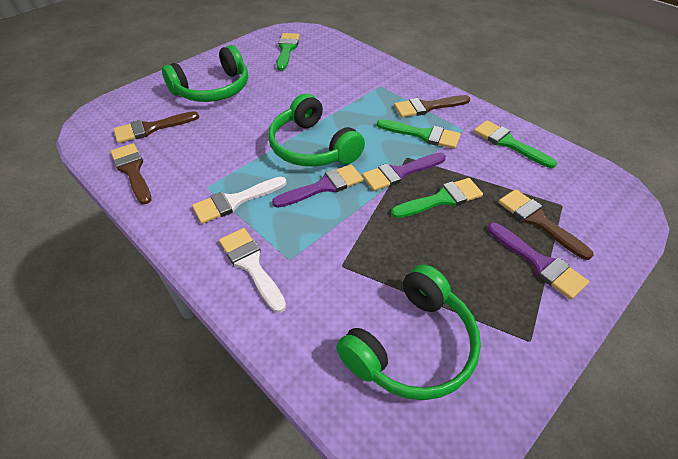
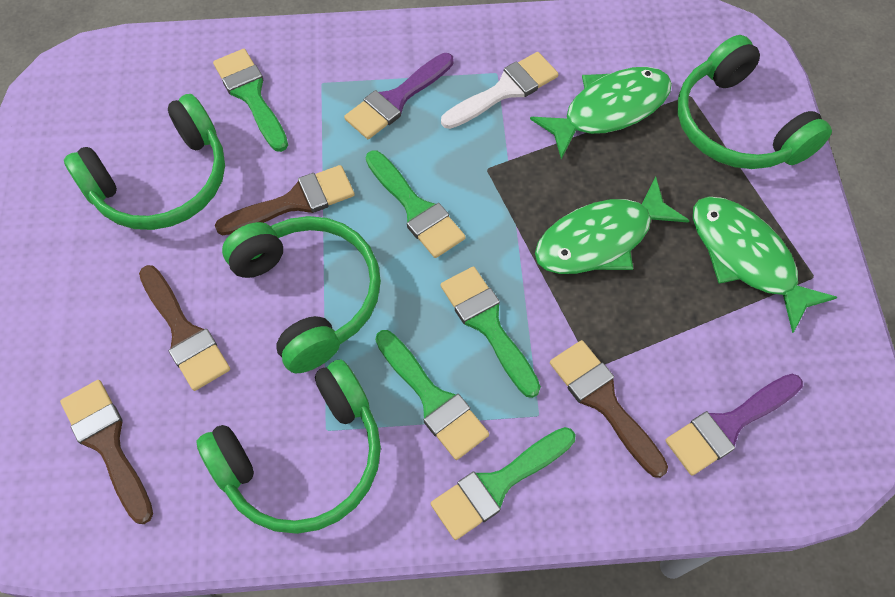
green brush: [277,33,300,71] [377,119,461,149] [391,178,483,218] [474,120,557,168] = 4 -> [213,49,288,152] [366,150,466,258] [375,330,489,460] [431,427,575,540] [440,266,541,398] = 5
green fish: none = 0 -> [530,67,672,159] [535,177,690,274] [693,197,837,333] = 3
green headphones: [162,45,248,102] [268,94,365,166] [336,264,481,400] = 3 -> [64,94,225,230] [196,359,381,534] [222,216,381,373] [678,35,832,169] = 4
purple brush: [272,164,363,208] [362,153,446,191] [488,222,589,299] = 3 -> [344,53,454,139] [665,374,803,476] = 2
white brush: [192,177,287,224] [219,228,286,313] = 2 -> [441,52,559,129] = 1

